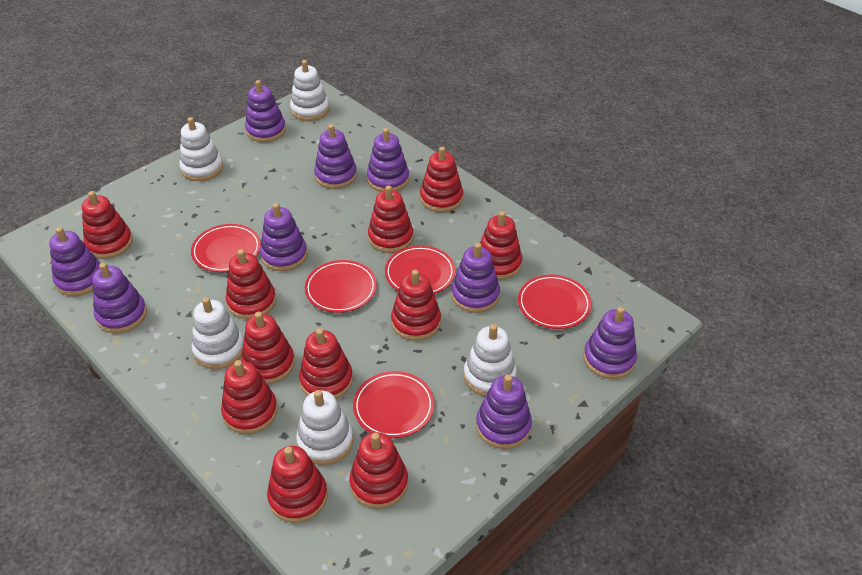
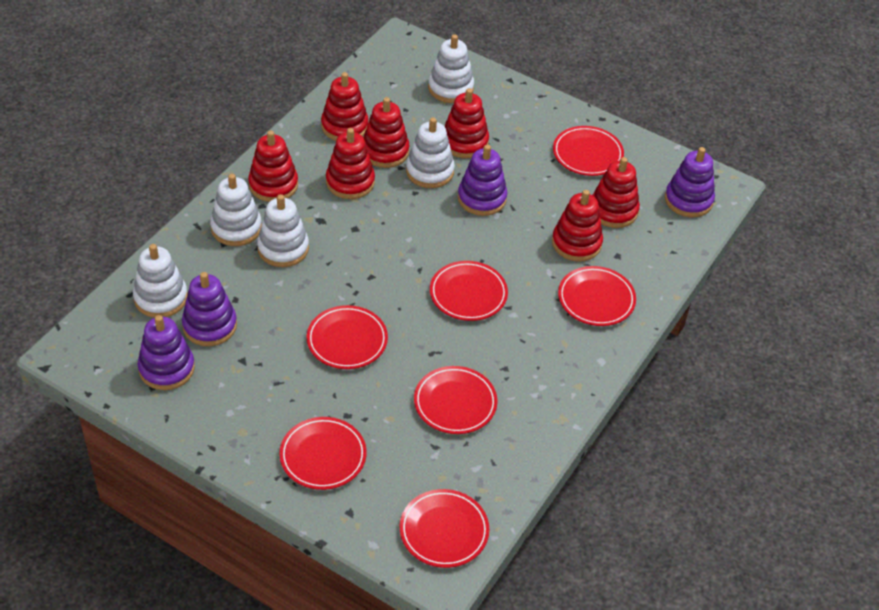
purple stacking toy: [49,227,101,296] [92,263,147,333] [245,80,286,142] [260,203,307,271] [314,124,357,189] [367,128,409,192] [451,243,500,313] [476,374,532,449] [584,307,637,379] = 9 -> [138,315,195,390] [182,272,237,346] [458,145,507,216] [665,147,715,217] = 4
red plate: [191,224,261,272] [305,260,377,313] [353,371,434,438] [385,245,456,294] [518,275,592,329] = 5 -> [279,417,367,490] [307,305,388,369] [400,489,489,568] [414,366,497,434] [430,261,508,321] [553,126,624,176] [558,266,636,326] = 7
red stacking toy: [82,191,133,259] [221,360,278,434] [226,249,276,319] [241,312,295,384] [267,446,328,523] [299,328,353,399] [349,432,408,509] [368,185,413,253] [391,270,441,341] [420,147,463,212] [480,211,522,280] = 11 -> [248,130,298,202] [321,72,369,141] [326,128,375,199] [363,97,409,168] [444,88,489,158] [552,190,603,262] [592,157,640,228] = 7

